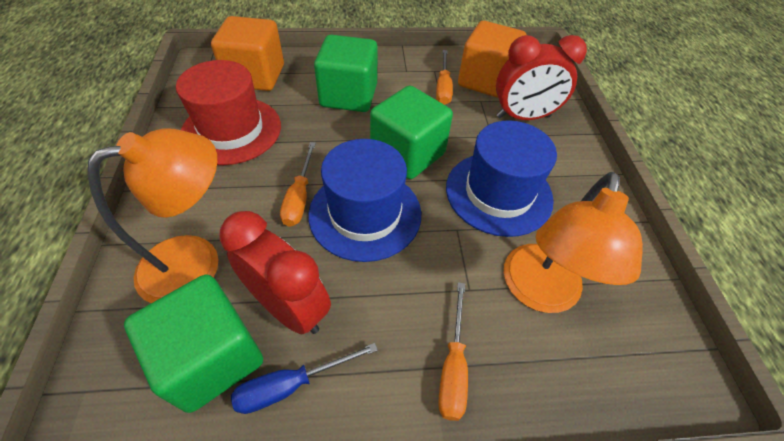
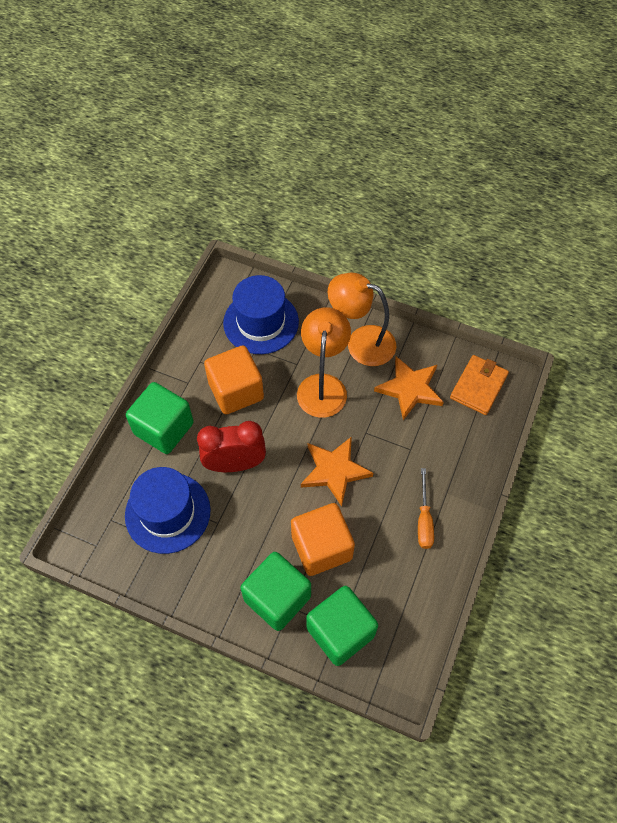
blue screwdriver: [231,343,378,414] = 1 -> none = 0
orange screwdriver: [280,142,316,227] [436,50,453,105] [438,282,468,421] = 3 -> [418,468,434,549] = 1
orange star: none = 0 -> [301,436,373,506] [374,356,444,420] = 2
orange wallet: none = 0 -> [450,355,509,415] = 1
red clock: [220,211,331,335] [496,35,587,120] = 2 -> [197,421,266,472] = 1
red hat: [176,60,281,165] = 1 -> none = 0

